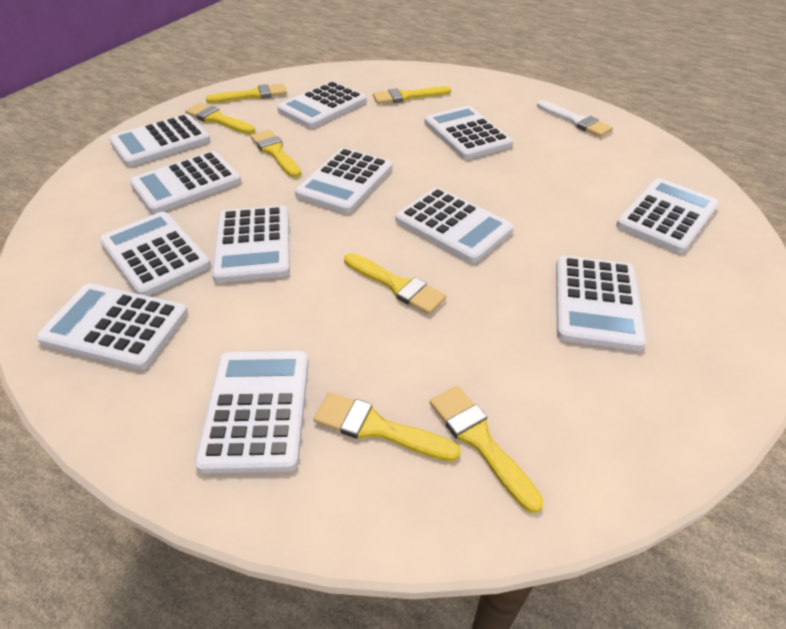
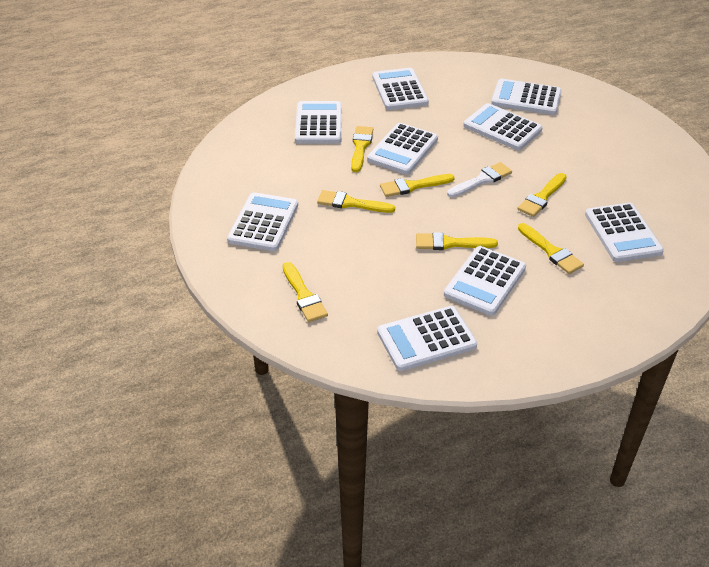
white calculator: [36,283,188,370] [100,212,211,296] [109,114,210,167] [130,151,241,214] [194,351,309,474] [212,206,290,283] [277,81,367,128] [295,148,393,213] [396,187,514,263] [424,106,513,159] [556,256,646,351] [616,178,719,253] = 12 -> [227,192,298,251] [295,101,342,144] [367,123,438,174] [372,68,429,110] [377,306,477,371] [444,246,526,316] [463,103,543,150] [491,79,562,115] [585,203,664,262] = 9

